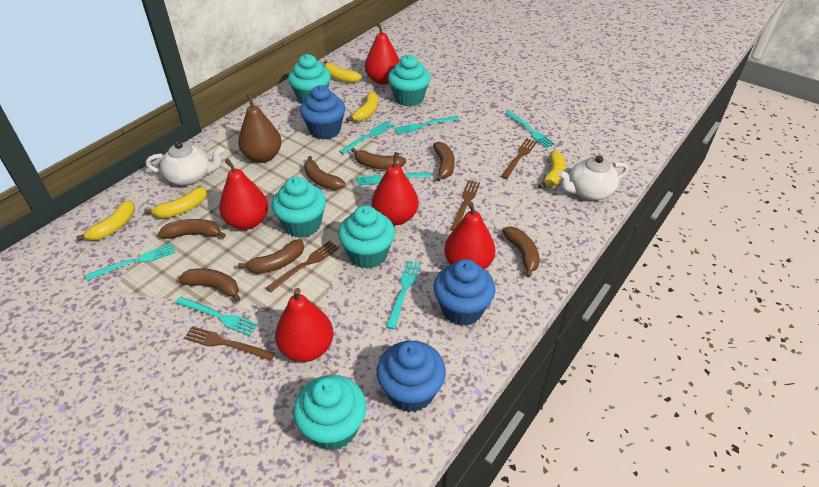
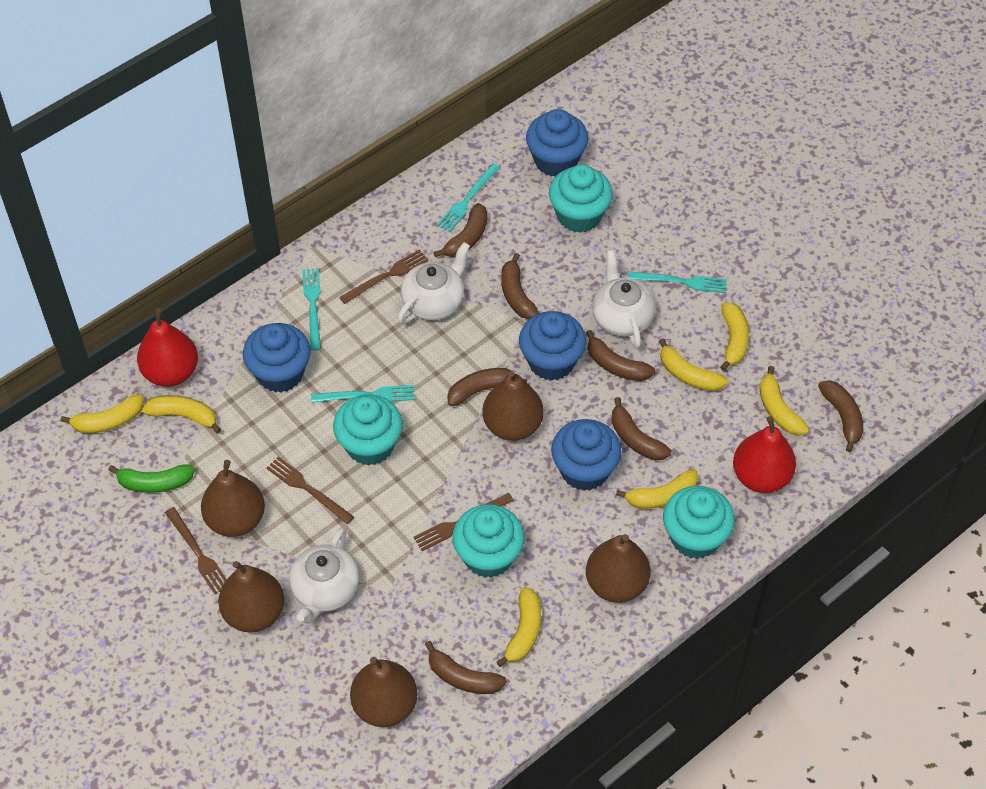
blue cupcake: [300,85,345,140] [376,341,446,412] [434,259,496,326] = 3 -> [243,323,310,393] [519,311,586,381] [526,109,589,177] [551,419,622,491] = 4
brown pear: [238,93,282,163] = 1 -> [201,460,265,537] [218,561,284,633] [350,657,418,727] [483,371,544,441] [586,534,650,603] = 5
green banana: none = 0 -> [108,464,195,493] = 1
red pear: [219,158,268,230] [275,288,334,362] [365,22,400,85] [372,152,419,225] [444,201,495,269] = 5 -> [137,308,198,387] [733,416,796,493] = 2
turquoise cupcake: [272,177,326,238] [288,54,331,104] [293,375,366,451] [338,206,395,269] [388,55,430,107] = 5 -> [333,394,403,466] [452,504,525,578] [549,164,613,233] [663,486,735,559] = 4
turquoise fork: [85,243,175,281] [175,297,258,336] [339,121,394,155] [357,172,431,186] [386,261,421,329] [394,116,460,135] [505,111,555,148] = 7 -> [302,268,321,350] [311,385,415,403] [437,163,501,232] [627,272,727,293] = 4
white teapot: [146,141,224,186] [558,155,628,200] = 2 -> [289,528,359,624] [398,242,470,324] [592,250,656,348] = 3
yellow banana: [76,200,135,241] [144,187,207,218] [324,61,362,83] [346,92,378,122] [538,151,566,189] = 5 -> [61,394,144,433] [142,395,221,434] [497,587,541,667] [616,469,698,509] [659,338,728,391] [720,302,749,371] [759,366,809,435] = 7

